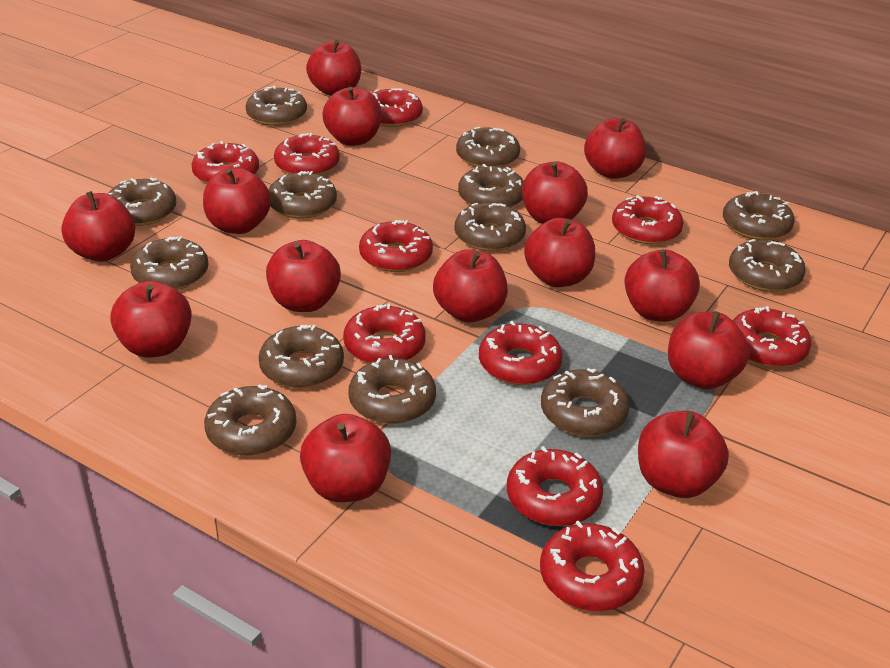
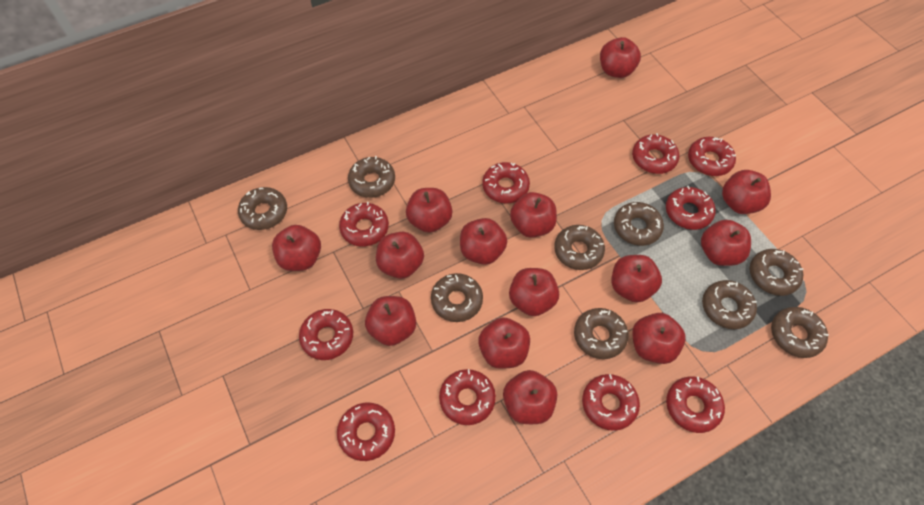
brown donut: [107,177,177,226] [130,236,209,290] [204,384,296,456] [246,86,307,126] [259,325,344,388] [269,171,337,219] [348,355,436,424] [454,203,526,251] [456,127,520,167] [458,164,524,208] [541,368,630,436] [723,191,795,240] [729,239,806,292] = 13 -> [238,187,287,230] [348,156,395,198] [431,273,483,322] [554,225,605,270] [574,308,628,359] [614,202,664,246] [702,280,757,329] [750,249,804,296] [771,307,829,358] = 9

